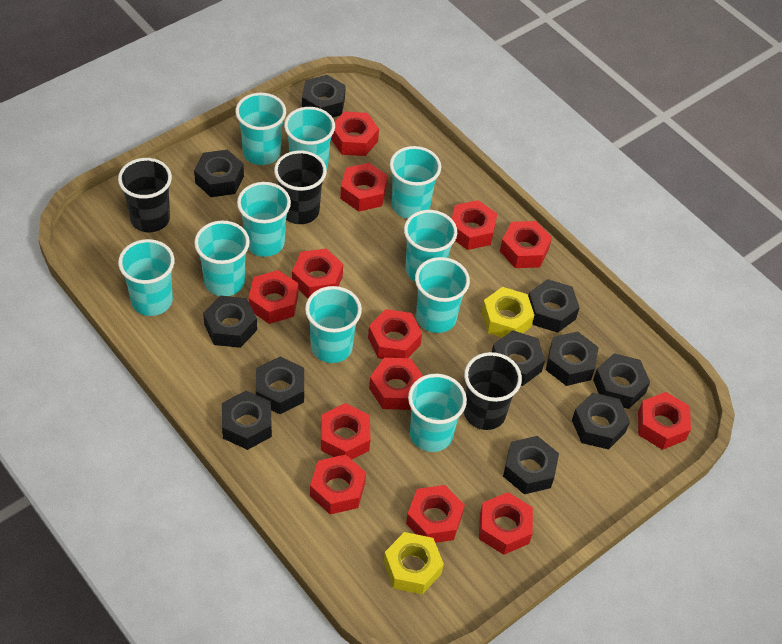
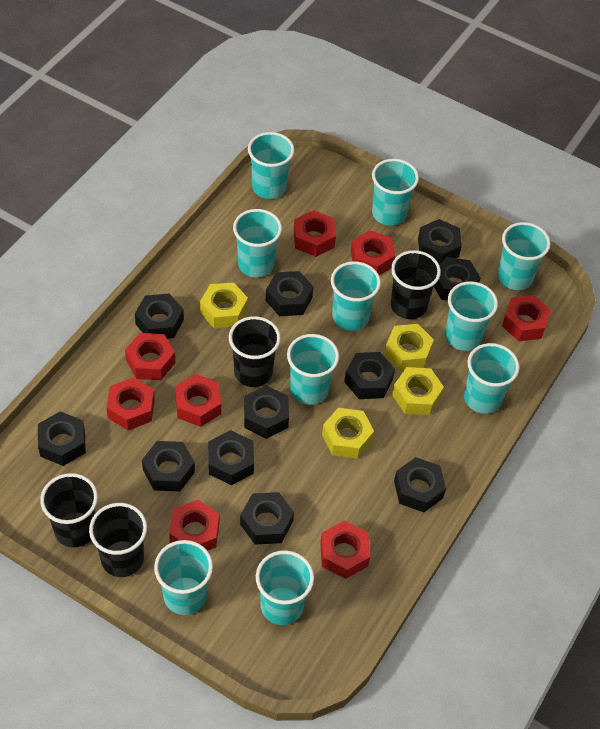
black cup: [118,158,172,232] [274,151,327,224] [464,352,522,430] = 3 -> [40,473,98,548] [89,503,147,577] [229,316,281,387] [391,250,441,319] = 4
red nut: [249,270,298,324] [292,249,343,298] [310,455,366,515] [321,403,370,460] [331,111,379,156] [340,163,388,212] [368,309,422,359] [369,358,423,410] [406,485,465,543] [452,200,497,250] [479,492,533,555] [500,221,552,268] [638,392,691,450] = 13 -> [106,377,155,430] [125,333,175,380] [169,500,219,551] [175,374,221,427] [294,210,336,257] [320,520,370,579] [351,230,396,275] [502,295,551,341] = 8
yellow nut: [383,532,444,594] [482,287,534,338] = 2 -> [200,282,248,329] [322,408,374,459] [384,324,434,371] [392,367,444,415] = 4

